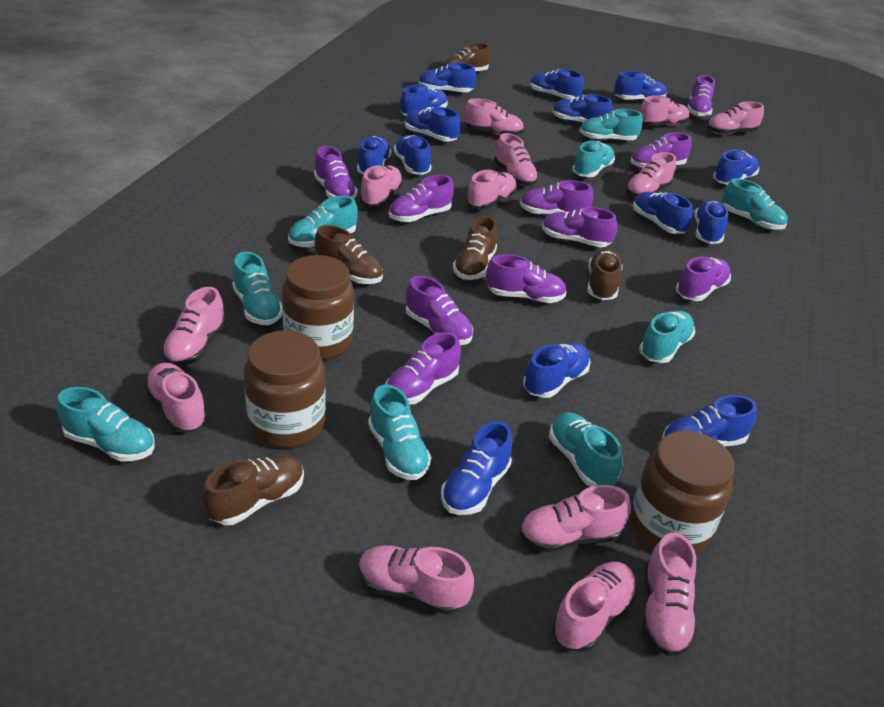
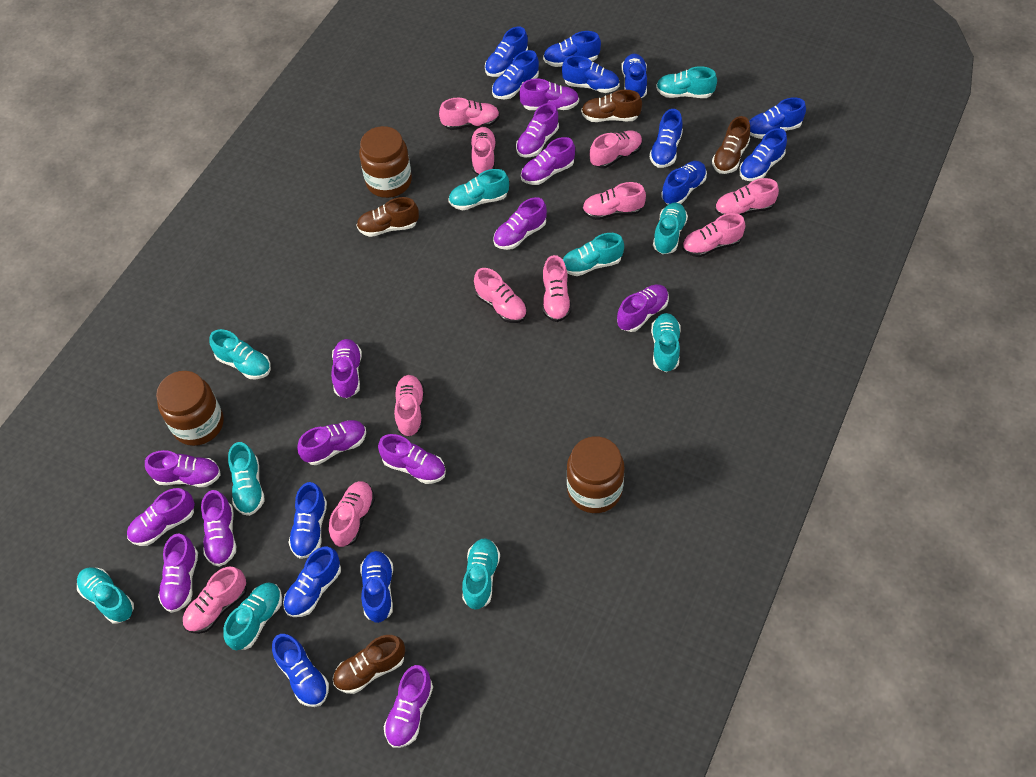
blue shoe: [357,136,392,174] [393,135,431,175] [400,84,448,116] [405,107,461,142] [418,63,476,92] [441,421,513,515] [523,343,591,398] [530,69,584,99] [552,94,613,122] [614,71,667,101] [633,192,693,234] [662,395,757,447] [694,200,729,244] [713,150,759,185] = 14 -> [272,634,329,707] [283,546,341,617] [288,482,327,559] [360,551,393,623] [485,27,528,77] [492,50,539,99] [543,31,601,67] [562,56,620,93] [621,54,647,98] [649,109,683,168] [661,161,707,204] [739,128,787,181] [749,97,806,139] = 13
brown shoe: [202,454,304,525] [315,225,383,284] [443,43,491,71] [453,216,497,280] [587,249,623,300] = 5 -> [333,635,405,694] [356,197,419,237] [581,90,642,122] [712,116,750,174] = 4
pink shoe: [144,363,208,432] [162,287,226,366] [359,545,474,615] [360,165,403,206] [464,99,524,136] [466,170,517,209] [494,133,539,186] [519,485,631,553] [552,562,637,652] [626,152,676,198] [639,95,690,126] [642,533,697,656] [707,101,764,135] = 13 -> [182,567,247,634] [329,481,375,547] [394,375,424,437] [439,98,500,130] [470,127,496,175] [474,268,527,323] [543,255,571,322] [582,182,646,220] [590,130,642,168] [682,213,745,257] [715,178,779,216] = 11
purple shoe: [314,146,358,198] [385,332,461,405] [389,175,454,222] [406,276,473,345] [486,254,567,303] [520,180,593,215] [542,207,618,247] [630,132,692,169] [676,256,731,301] [687,75,715,117] = 10 -> [127,488,195,546] [145,450,221,487] [158,533,198,613] [201,490,236,567] [297,420,366,465] [331,339,362,398] [378,434,446,484] [383,665,433,748] [493,197,547,250] [516,103,559,158] [519,79,579,110] [521,137,575,185] [617,285,669,332] = 13
turquoise shoe: [57,387,155,462] [232,252,283,325] [288,196,358,247] [368,384,432,480] [549,412,622,487] [572,141,615,177] [579,109,643,140] [639,310,695,363] [722,178,788,230] = 9 -> [77,567,134,624] [209,329,271,379] [223,582,282,650] [228,442,265,516] [448,169,509,210] [462,538,500,609] [563,233,624,276] [651,313,681,372] [653,203,688,254] [656,66,717,98] = 10

